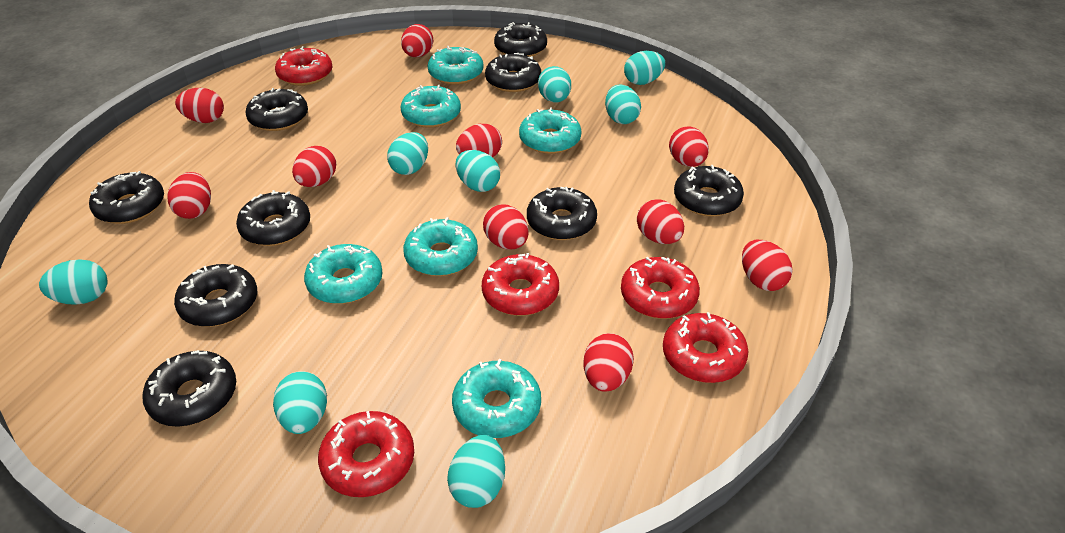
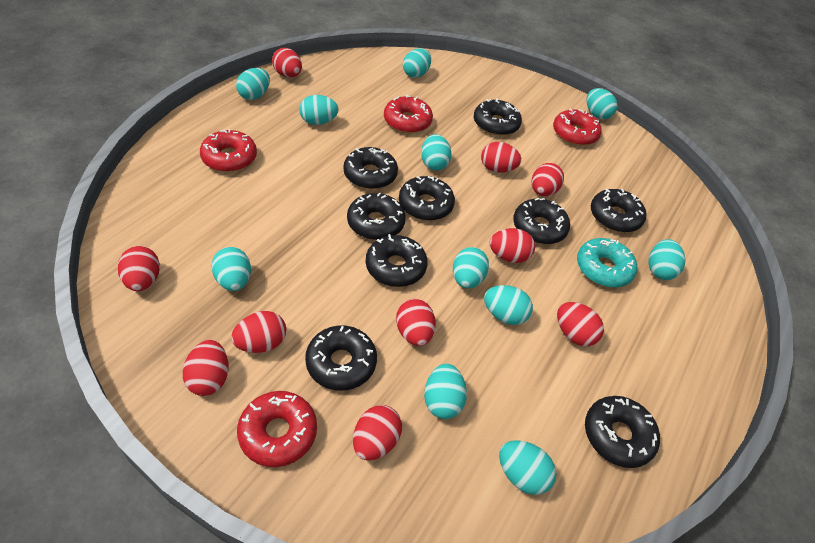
red donut: [275,46,333,86] [318,411,414,497] [482,253,559,316] [621,257,700,319] [663,312,749,383] = 5 -> [200,129,257,172] [237,391,317,467] [384,95,433,133] [553,109,602,146] = 4
turquoise donut: [304,244,383,304] [401,85,461,128] [403,217,478,276] [428,46,483,85] [452,359,541,438] [519,107,581,154] = 6 -> [577,238,637,288] = 1
turquoise egg: [39,260,107,305] [273,371,327,434] [387,132,428,175] [447,435,505,508] [456,150,500,192] [538,66,571,103] [605,85,641,124] [624,51,665,85] = 8 -> [211,247,251,291] [236,68,270,100] [299,95,339,125] [403,48,431,78] [421,134,452,171] [424,363,467,419] [453,247,489,288] [484,285,533,325] [499,440,556,495] [586,88,618,120] [648,239,686,280] = 11

